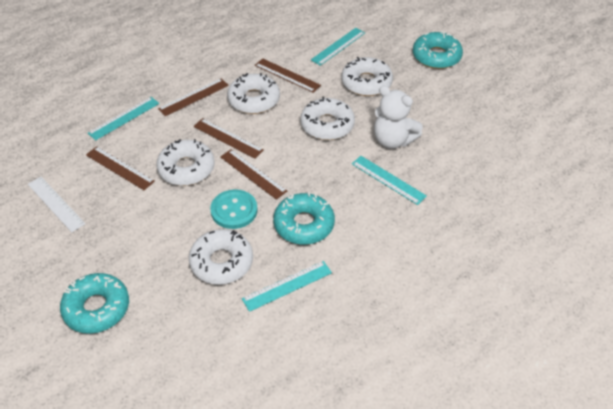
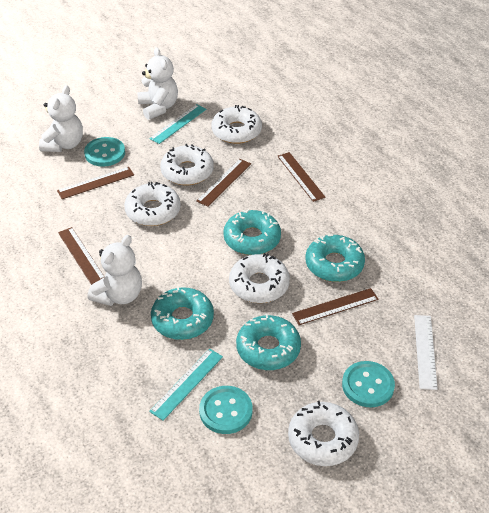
turquoise button: [210,189,258,229] = 1 -> [84,137,125,167] [199,386,253,434] [342,361,395,407] = 3
turquoise donut: [60,273,129,334] [273,192,335,245] [413,31,463,69] = 3 -> [151,286,214,340] [223,209,281,255] [236,314,301,370] [306,234,365,282] = 4
turquoise ruler: [88,97,159,141] [242,261,332,312] [311,28,365,66] [352,156,427,205] = 4 -> [149,104,206,144] [149,349,223,421] = 2
white teddy bear: [374,86,423,149] = 1 -> [39,85,83,152] [88,235,142,306] [137,47,178,120] = 3

